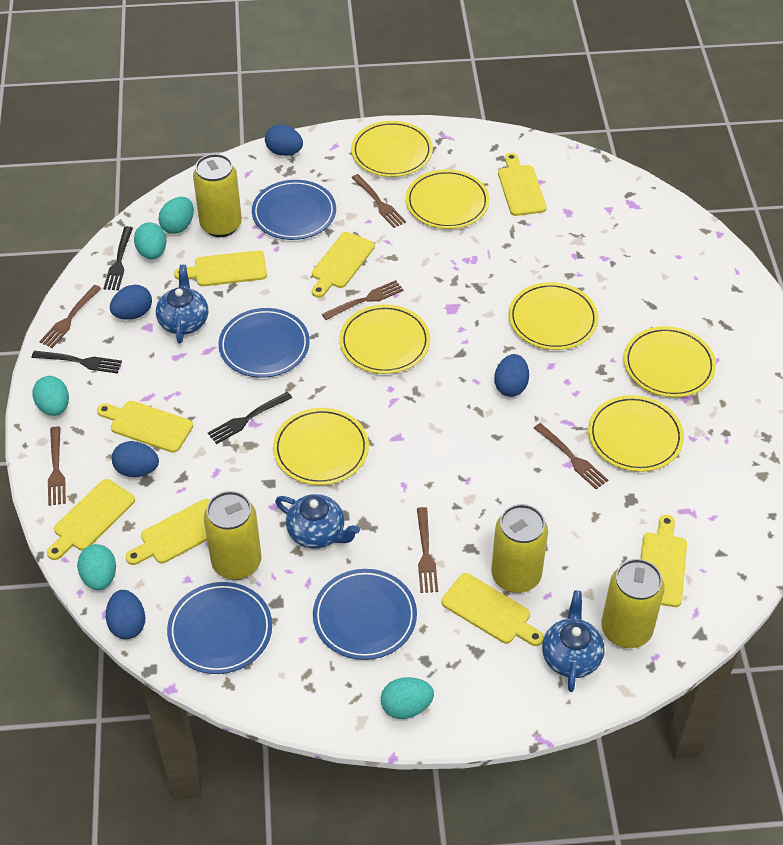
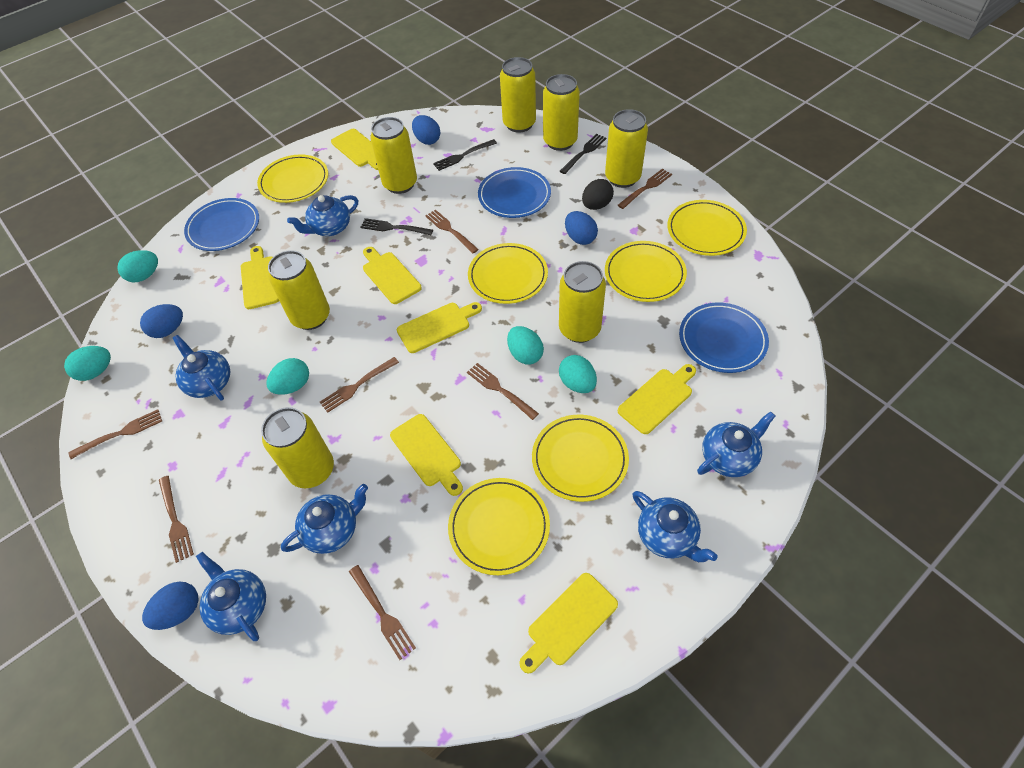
black egg: none = 0 -> [582,179,614,210] = 1
blue egg: [106,590,145,639] [110,285,152,319] [112,441,159,477] [265,125,303,156] [494,354,529,397] = 5 -> [140,304,183,338] [142,581,199,630] [412,115,440,145] [565,211,598,245] = 4
blue plate: [167,582,272,674] [218,308,310,378] [252,180,336,240] [313,569,417,660] = 4 -> [184,198,259,251] [478,167,551,218] [679,303,769,373] = 3
blue teapot: [156,265,208,343] [275,494,360,549] [542,590,605,692] = 3 -> [173,335,230,400] [196,552,266,641] [281,484,368,554] [287,195,358,236] [633,491,718,562] [697,411,775,477] = 6
brown fork: [39,285,102,348] [48,426,66,506] [322,280,404,320] [351,174,406,228] [417,507,438,593] [534,423,608,489] = 6 -> [69,409,162,459] [159,476,194,563] [320,357,399,413] [349,565,416,660] [425,210,479,254] [467,363,539,420] [618,169,672,209] = 7
yellow can: [193,154,242,237] [204,491,262,580] [491,504,548,593] [602,559,664,648] = 4 -> [261,407,334,488] [268,250,330,330] [370,117,417,194] [500,57,536,133] [543,74,580,151] [559,261,606,343] [605,109,648,188] = 7
yellow cutting board: [47,479,135,560] [97,401,193,453] [125,499,210,565] [174,250,267,286] [312,232,375,298] [441,573,544,646] [498,153,547,216] [640,515,687,607] = 8 -> [241,246,279,309] [331,129,378,170] [363,247,422,304] [390,414,463,496] [397,302,482,353] [519,573,618,674] [618,364,696,434] = 7
yellow plate: [273,408,369,485] [340,304,430,374] [351,121,433,177] [406,169,490,229] [508,282,598,350] [588,395,684,472] [624,326,716,397] = 7 -> [257,154,328,203] [448,478,550,575] [468,243,548,304] [532,415,629,502] [605,241,687,302] [667,200,747,256] = 6

